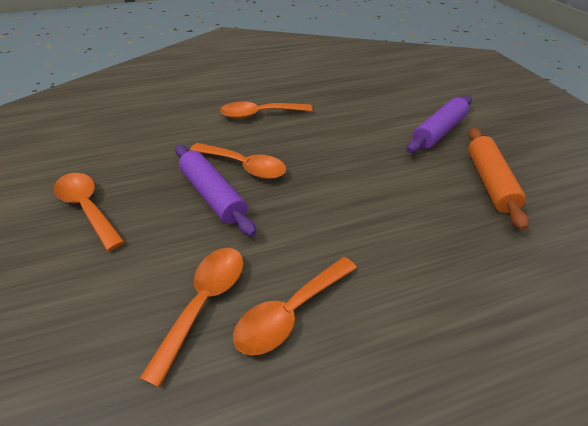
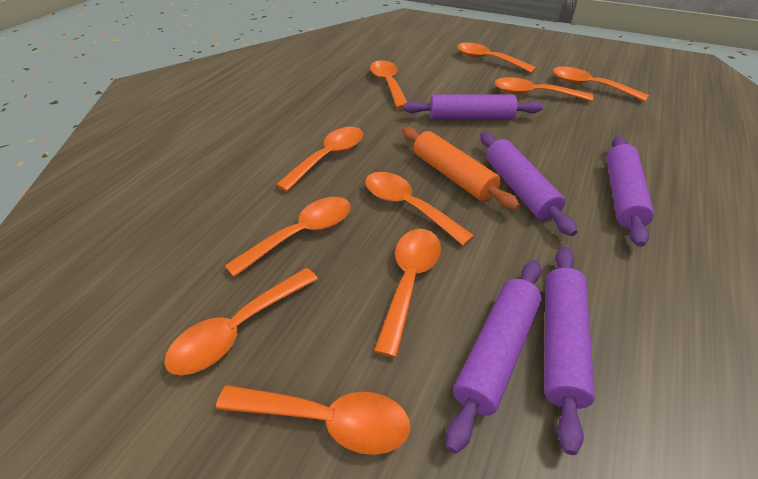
orange spoon: [54,173,125,251] [140,248,244,388] [190,143,287,179] [220,102,313,119] [233,257,357,356] = 5 -> [164,268,318,375] [216,385,410,455] [225,197,351,277] [276,127,363,192] [365,172,474,246] [370,60,407,109] [374,229,441,358] [457,43,537,73] [494,77,593,101] [553,67,649,102] = 10
purple rolling pin: [175,144,256,237] [407,95,472,153] = 2 -> [404,94,543,120] [446,260,542,454] [480,132,577,236] [544,246,595,455] [606,136,654,247] = 5

